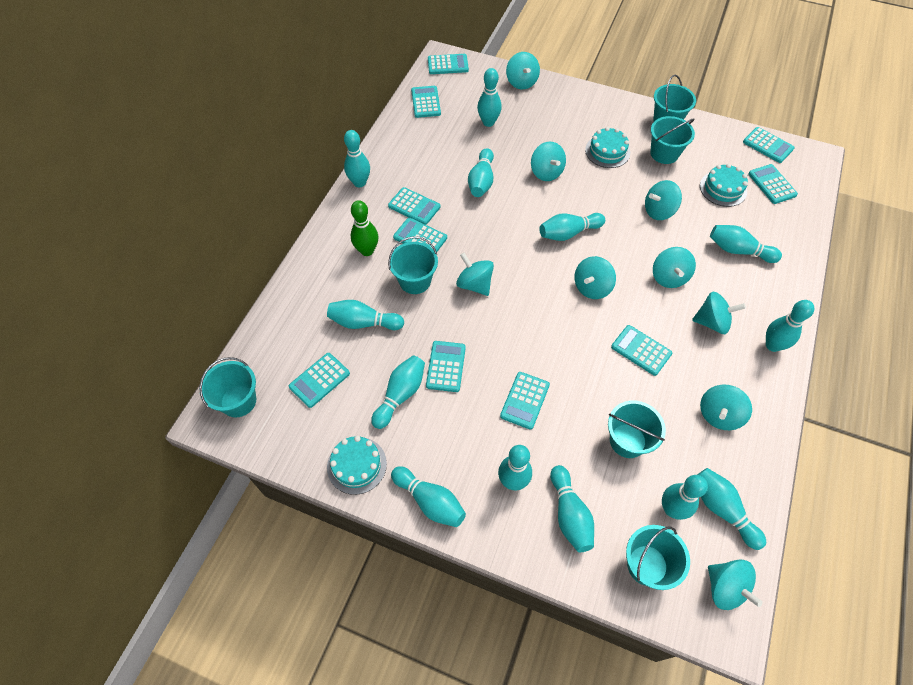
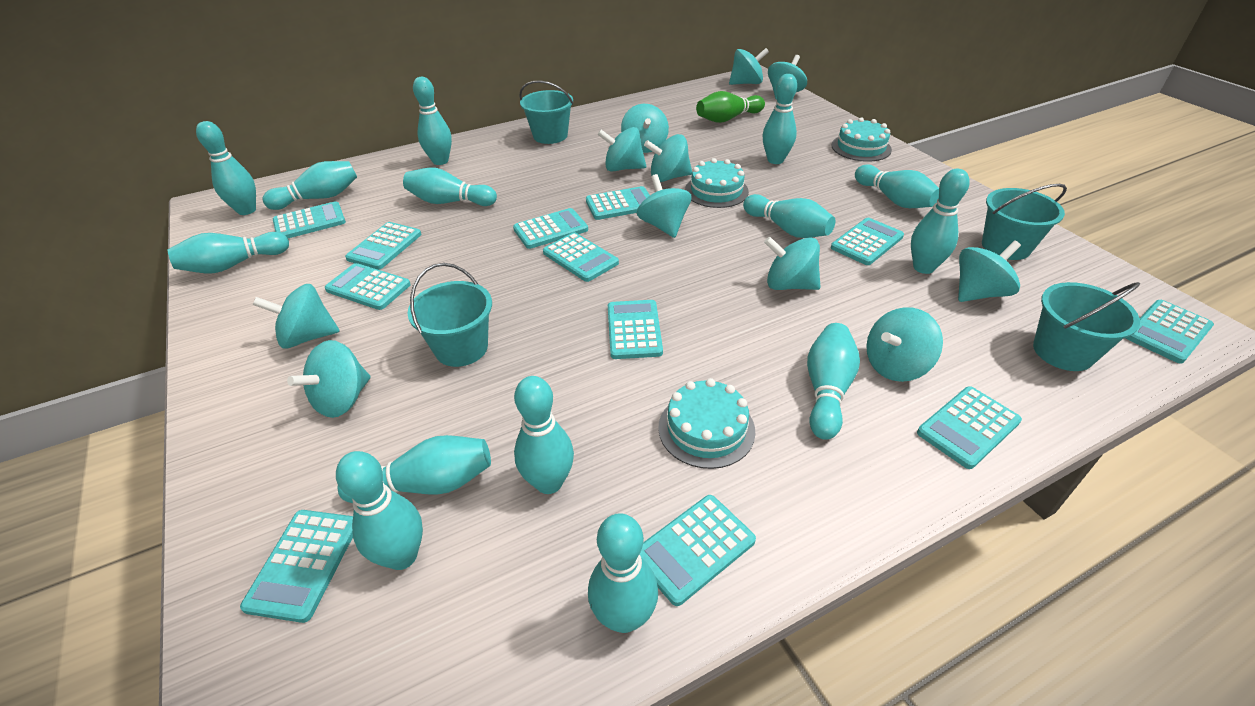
turquoise bowling pin: [327,300,404,330] [344,130,370,187] [371,355,425,429] [391,466,466,527] [468,148,494,197] [477,68,502,127] [498,445,532,490] [539,213,605,241] [550,465,594,552] [662,475,708,520] [697,468,766,550] [710,225,782,263] [766,300,814,352] = 13 -> [168,232,289,273] [196,121,256,215] [262,161,357,210] [336,451,423,570] [338,435,491,503] [403,168,497,206] [413,77,452,165] [514,376,574,494] [588,513,658,633] [743,194,835,238] [763,74,797,164] [807,323,860,440] [855,164,939,208] [911,169,970,274] = 14
turquoise bucket: [199,357,256,417] [388,236,438,294] [608,401,666,458] [626,525,690,590] [650,116,695,164] [653,75,696,121] = 6 -> [407,263,492,367] [519,80,573,144] [982,184,1067,260] [1033,282,1140,371] = 4
turquoise calculator: [289,353,350,408] [388,187,440,225] [393,218,447,252] [411,86,441,118] [426,341,466,392] [428,54,469,74] [500,372,550,430] [611,325,672,376] [743,127,795,163] [748,164,798,204] = 10 -> [240,510,353,623] [273,201,346,238] [325,263,411,310] [345,222,421,270] [513,208,588,249] [543,232,619,282] [586,186,650,220] [608,300,663,359] [640,495,756,606] [831,218,904,265] [917,386,1022,469] [1126,300,1214,364] = 12
turquoise spinning top: [456,253,494,296] [506,52,540,89] [531,142,566,181] [574,256,616,299] [645,180,682,220] [653,247,696,288] [692,292,746,334] [700,384,752,430] [708,559,763,610] = 9 -> [253,284,340,348] [287,340,371,418] [598,127,646,172] [621,104,669,153] [637,174,691,238] [644,134,692,182] [729,48,769,85] [764,237,821,290] [768,55,807,100] [866,307,943,382] [958,240,1021,302] = 11

